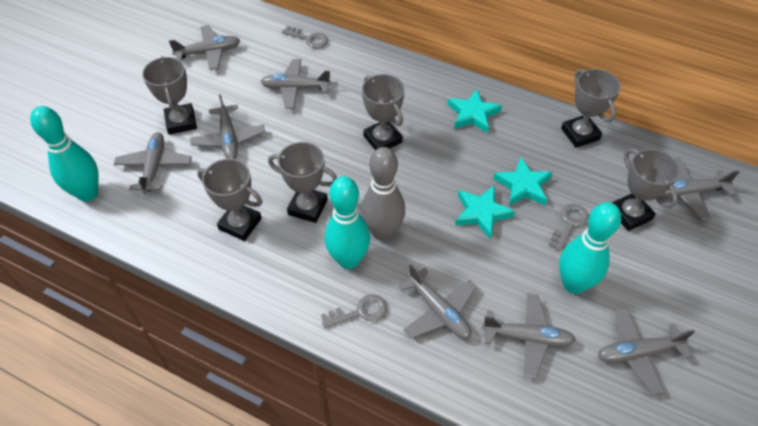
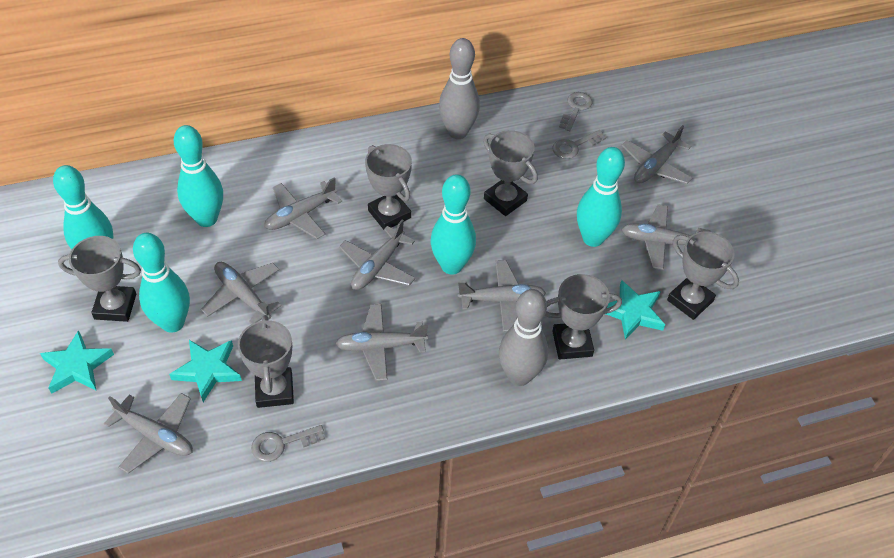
grey bowling pin: [361,147,405,241] = 1 -> [439,38,480,139] [499,289,548,386] = 2
turquoise bowling pin: [30,106,99,201] [325,176,370,269] [559,202,621,294] = 3 -> [53,165,114,249] [133,233,190,333] [174,125,223,227] [431,174,476,275] [577,147,625,247] = 5

